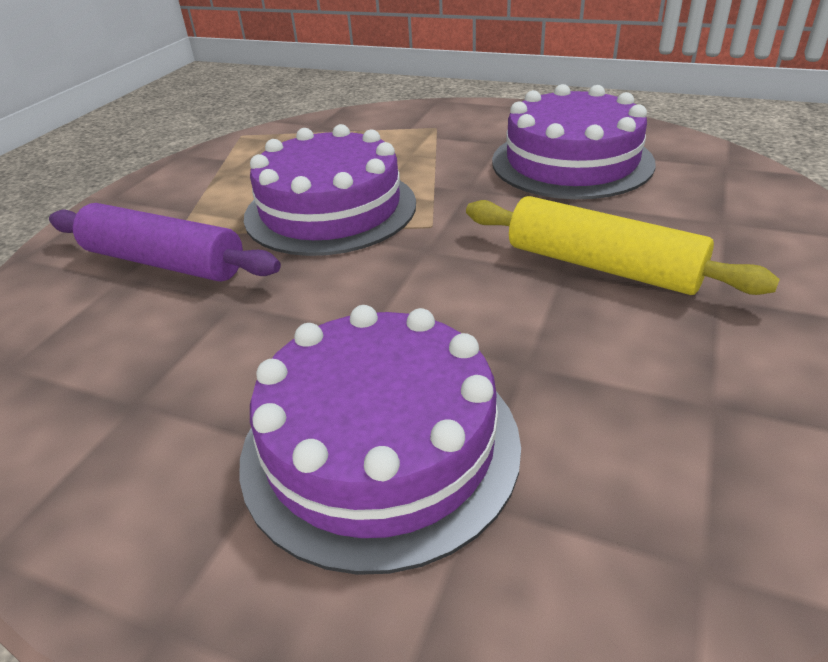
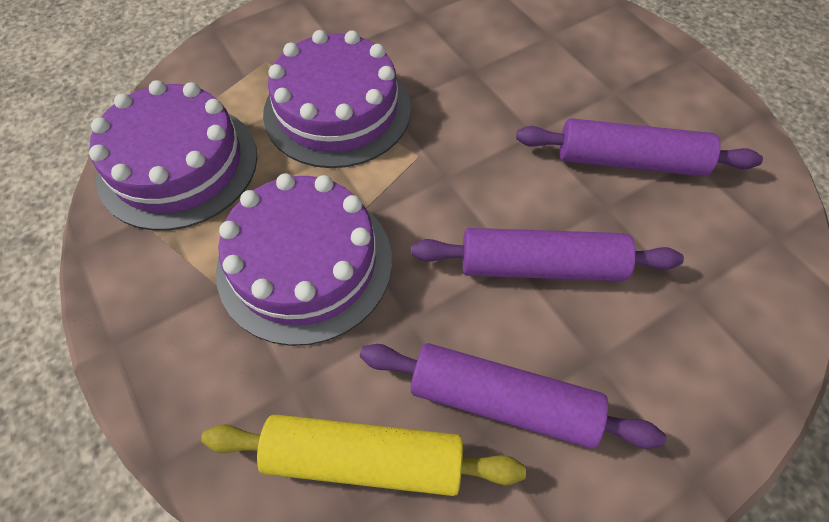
purple rolling pin: [49,203,281,282] = 1 -> [360,343,666,449] [411,228,684,281] [516,118,763,177] = 3

